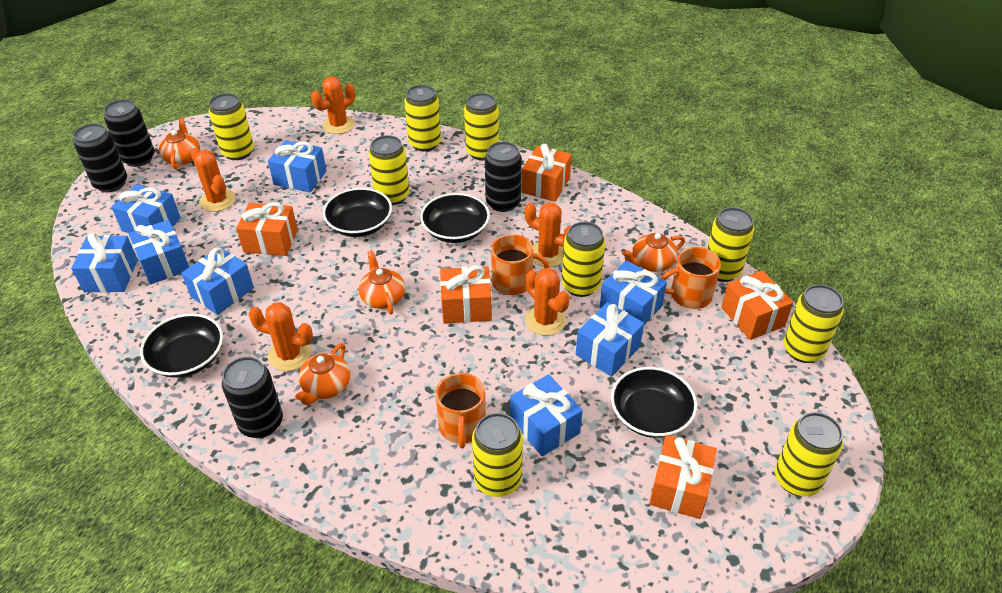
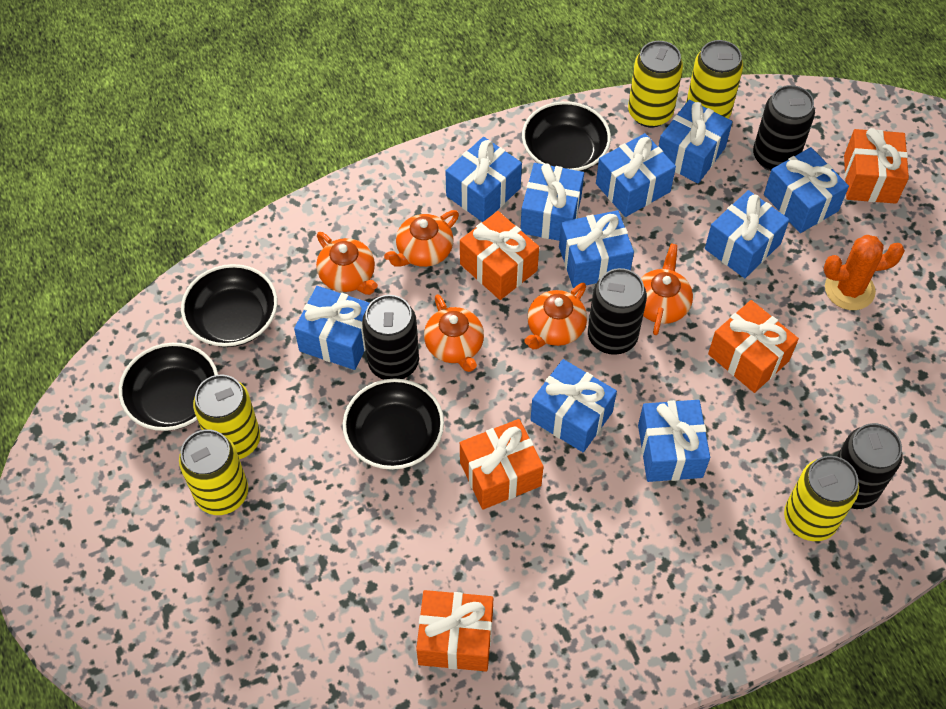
blue gift: [71,233,138,293] [111,184,181,233] [128,220,189,285] [182,247,254,315] [268,140,326,193] [510,374,583,456] [576,302,644,377] [600,260,667,325] = 8 -> [294,286,370,370] [445,137,522,222] [520,163,584,241] [531,359,617,452] [559,210,634,288] [596,133,676,217] [638,400,710,482] [658,100,732,184] [705,190,789,278] [764,147,849,233] = 10
orange cactus: [191,148,236,212] [248,302,313,371] [311,76,355,134] [524,202,571,267] [525,268,570,336] = 5 -> [824,235,905,310] = 1
orange mug: [435,373,486,448] [491,234,549,295] [661,247,721,309] = 3 -> none = 0
orange teapot: [159,118,200,169] [295,343,350,405] [358,250,405,314] [622,233,685,272] = 4 -> [316,232,378,295] [384,210,459,267] [424,294,484,372] [524,283,587,349] [641,244,693,335] = 5
yellow can: [209,93,254,160] [369,135,409,205] [404,85,441,151] [464,93,499,160] [472,413,523,497] [562,222,605,297] [707,207,754,282] [775,412,843,496] [784,284,844,363] = 9 -> [179,429,248,515] [193,374,260,459] [628,41,683,127] [686,40,743,119] [784,456,859,541] = 5

